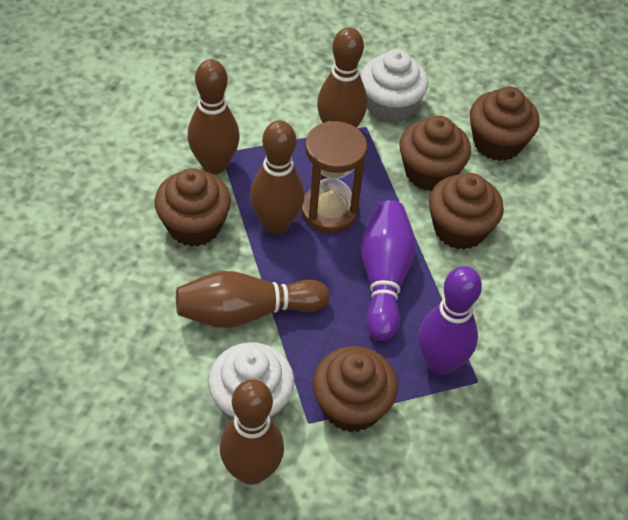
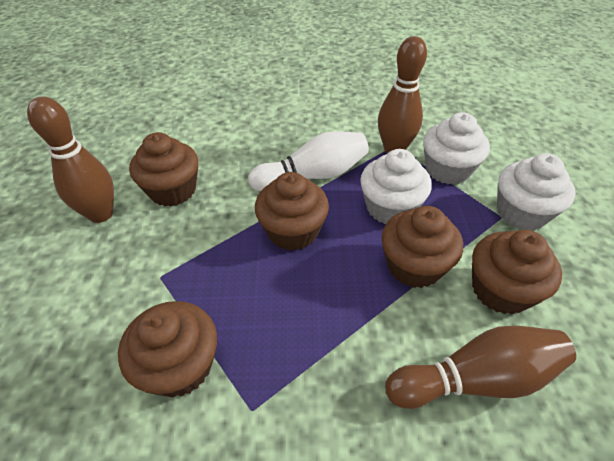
brown bowling pin: [176,271,330,328] [188,59,240,174] [220,379,284,485] [250,120,304,234] [317,27,367,128] = 5 -> [27,96,114,223] [378,36,427,154] [385,325,576,409] = 3
brown hourglass: [301,121,367,233] = 1 -> none = 0
purple bowling pin: [361,200,416,341] [418,266,482,375] = 2 -> none = 0
white bowling pin: none = 0 -> [248,131,369,191] = 1
white cupcake: [208,342,294,421] [361,49,428,123] = 2 -> [360,149,432,224] [423,112,490,185] [497,153,576,230] = 3

